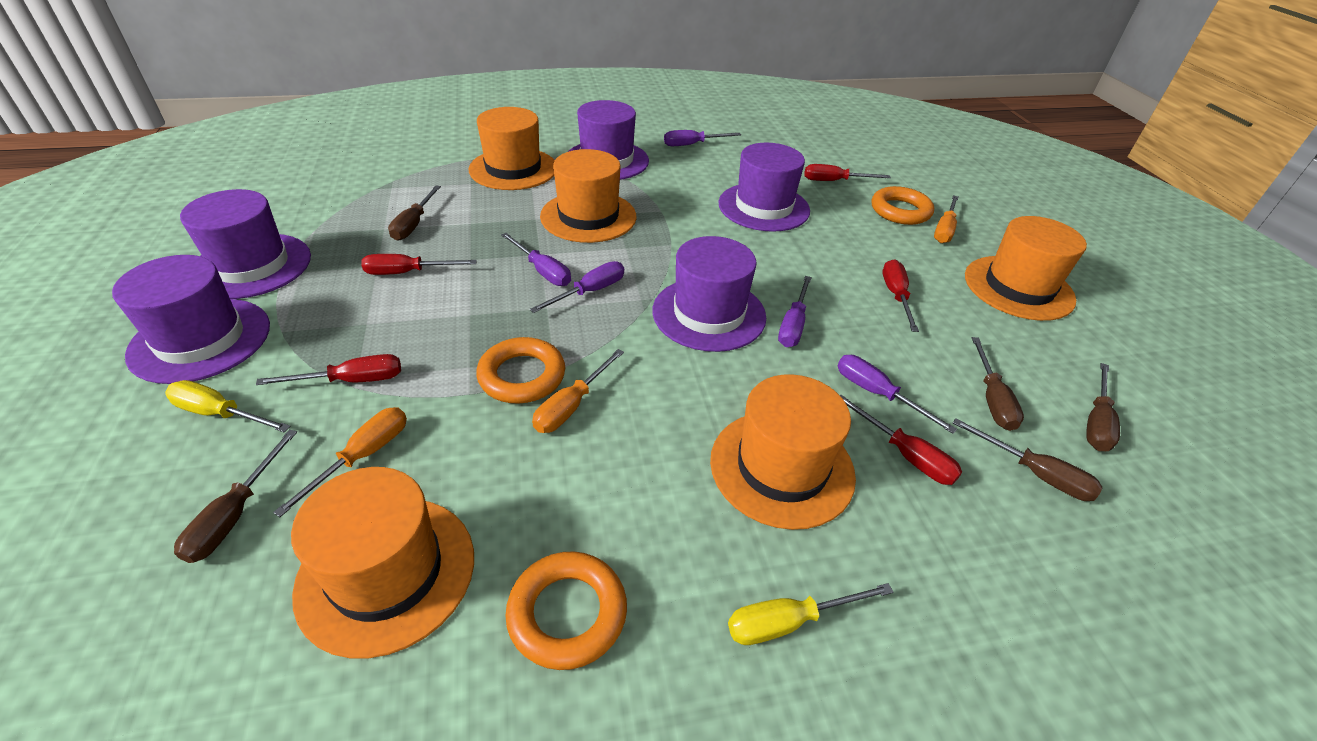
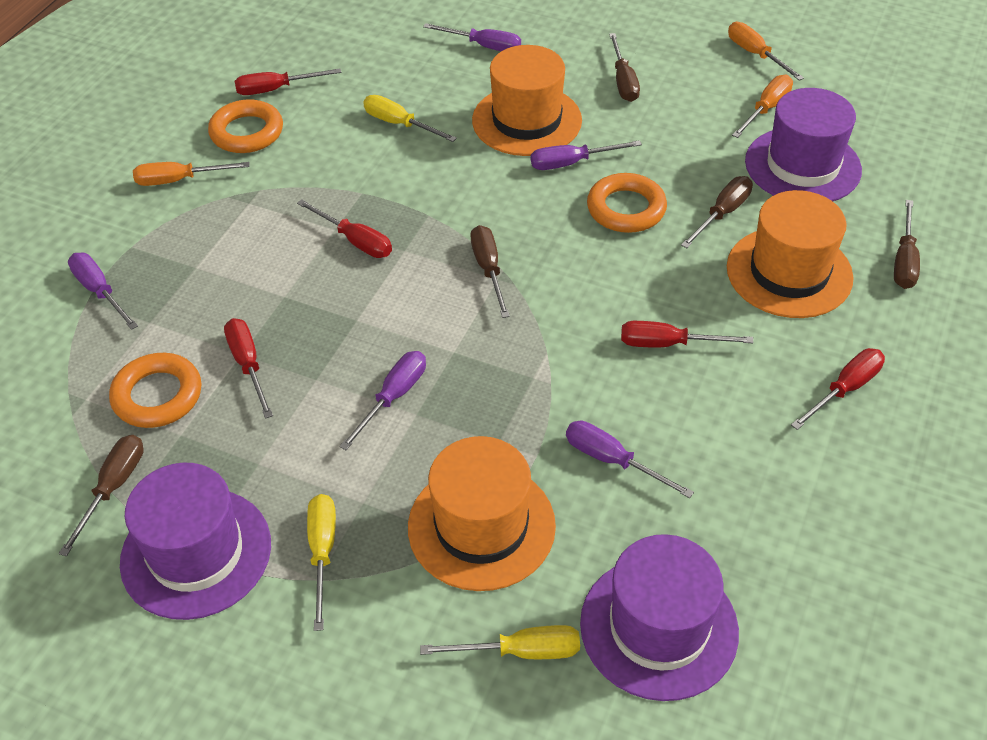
orange hat: [291,467,474,658] [469,107,555,190] [540,149,637,243] [710,374,856,530] [965,216,1087,321] = 5 -> [408,436,556,591] [472,45,582,156] [727,190,854,318] = 3
purple hat: [112,255,270,384] [180,189,311,299] [568,100,649,180] [652,236,766,352] [718,143,810,232] = 5 -> [120,463,271,620] [580,534,739,701] [745,88,862,201] = 3
yellow screwdriver: [165,380,291,432] [728,583,893,645] = 2 -> [307,494,336,631] [363,95,457,142] [420,625,580,659] = 3

